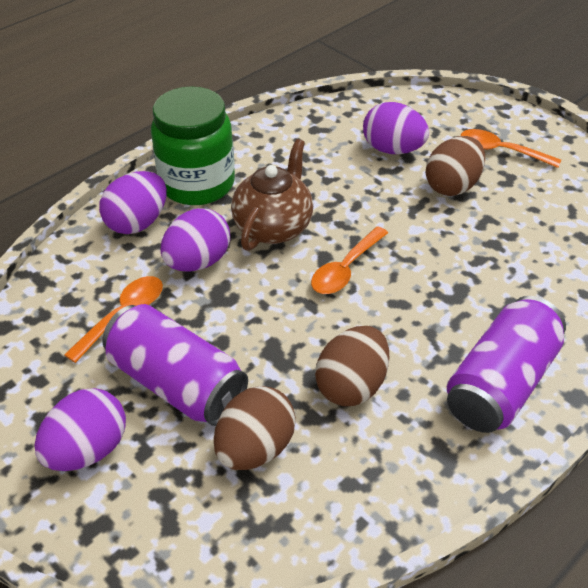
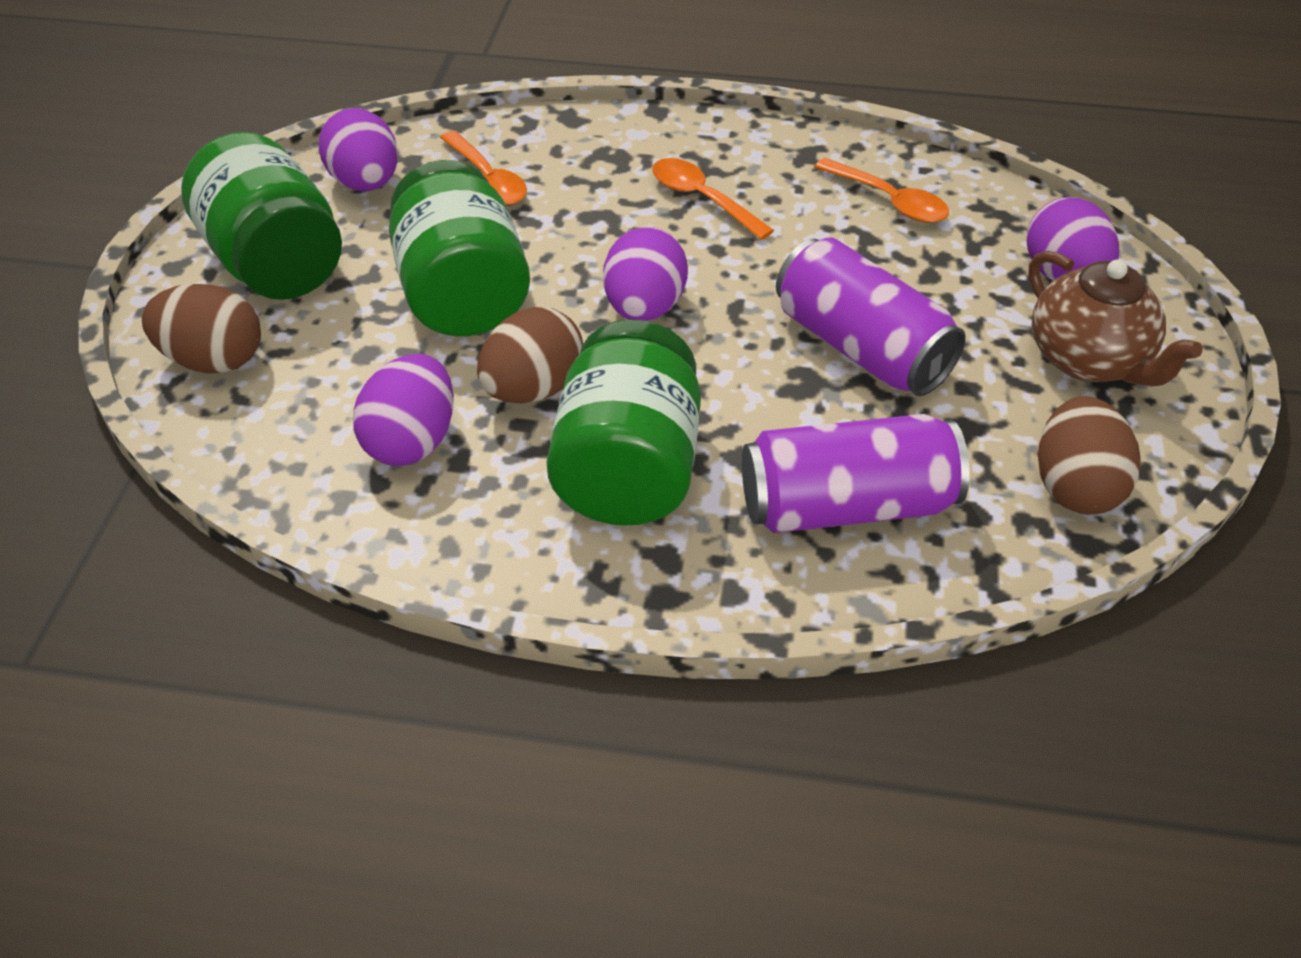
green jar: [151,86,235,205] = 1 -> [181,132,342,300] [389,160,530,336] [546,320,701,526] = 3

